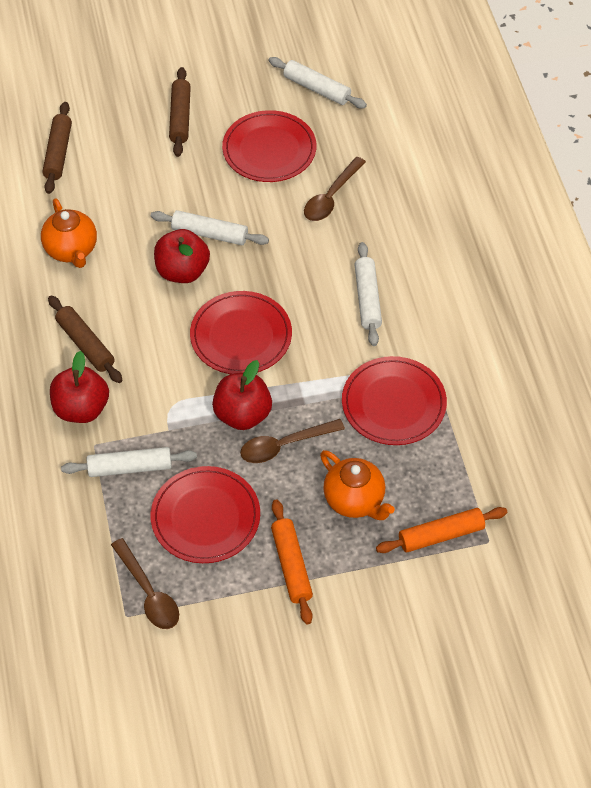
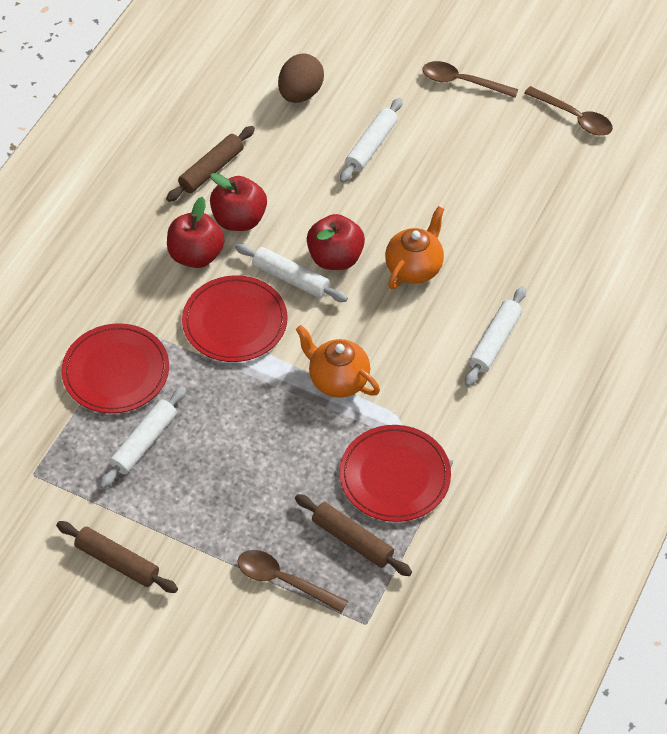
brown egg: none = 0 -> [278,53,324,103] = 1
orange rolling pin: [271,499,313,624] [376,507,507,553] = 2 -> none = 0
red plate: [151,466,260,563] [190,291,292,374] [222,110,316,182] [342,356,447,445] = 4 -> [61,323,169,413] [182,275,288,362] [339,425,451,522] = 3

